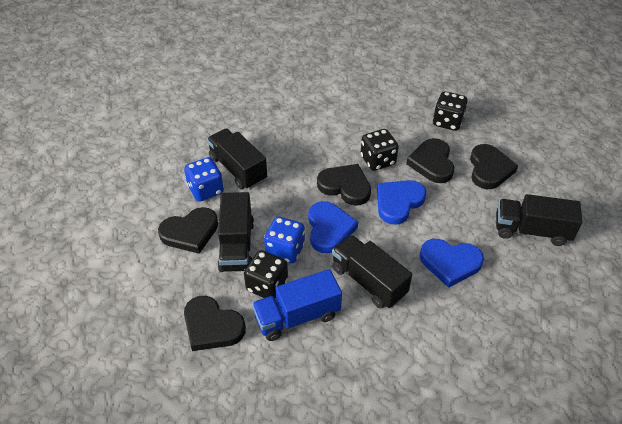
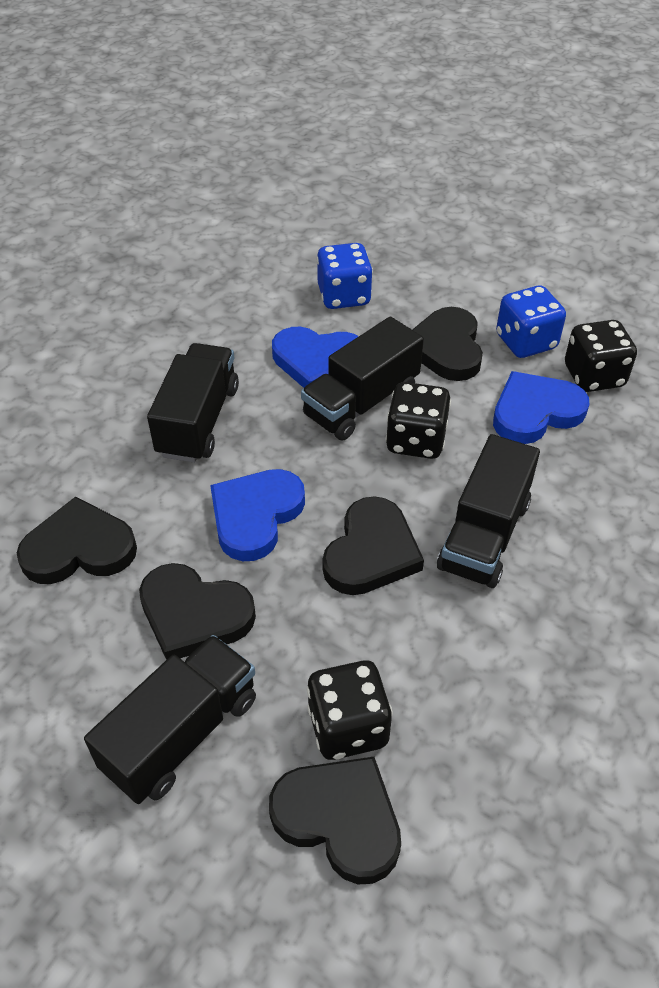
blue truck: [252,269,342,341] = 1 -> none = 0

